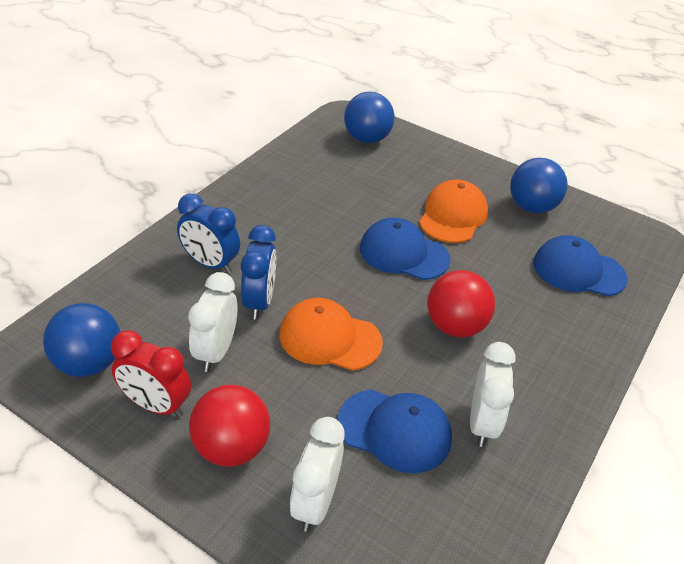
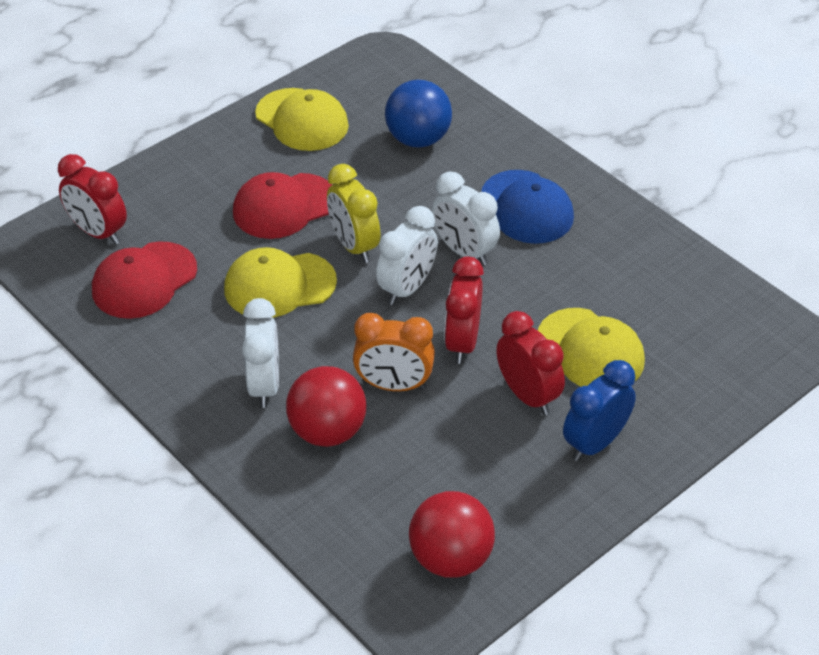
blue ball: [43,303,120,377] [344,92,395,143] [510,158,568,214] = 3 -> [385,80,452,148] = 1
blue cap: [337,390,452,473] [360,218,451,280] [533,235,628,296] = 3 -> [481,170,574,244] = 1
blue clock: [177,194,240,273] [241,225,276,319] = 2 -> [563,360,636,461] = 1
orange cap: [279,298,383,371] [419,180,488,243] = 2 -> none = 0
orange clock: none = 0 -> [353,313,435,391] = 1
red cap: none = 0 -> [92,241,197,319] [233,172,332,239] = 2
red clock: [111,330,191,417] = 1 -> [58,154,127,244] [444,256,484,364] [496,311,565,415] = 3
yellow cap: none = 0 -> [224,247,337,318] [255,88,349,151] [538,308,645,387] = 3
yellow clock: none = 0 -> [327,164,381,263] = 1

